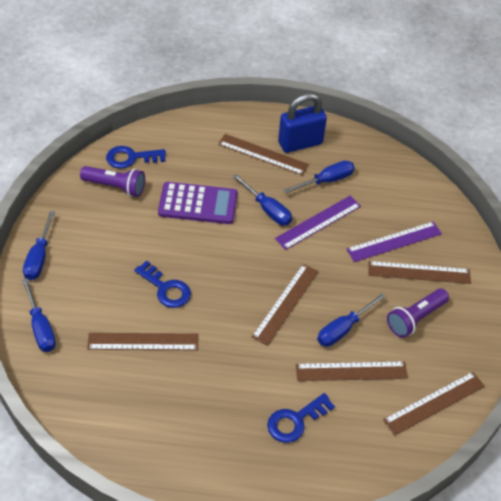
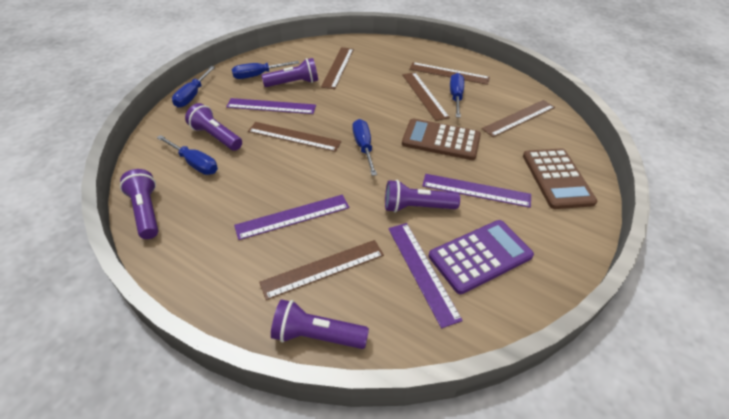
blue key: [106,146,166,169] [134,260,191,308] [267,393,335,443] = 3 -> none = 0
blue padlock: [278,93,327,153] = 1 -> none = 0
brown calculator: none = 0 -> [402,118,481,160] [523,148,597,209] = 2
purple flashlight: [80,166,145,197] [387,288,449,338] = 2 -> [120,169,158,239] [185,103,242,151] [261,58,318,87] [271,299,369,349] [385,180,460,213] = 5
purple ruler: [275,196,361,250] [346,221,442,262] = 2 -> [226,98,316,114] [234,195,349,240] [388,223,463,328] [422,174,531,208] = 4

